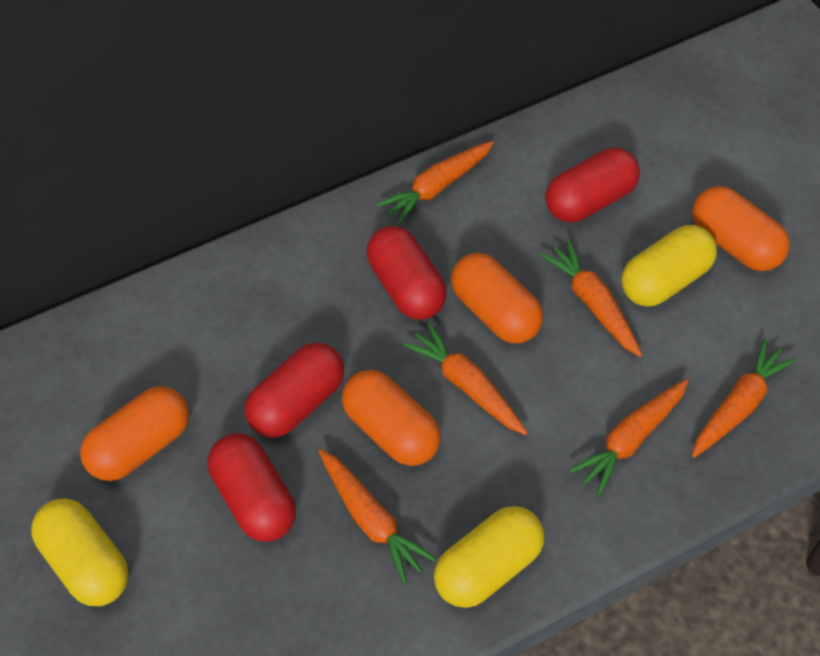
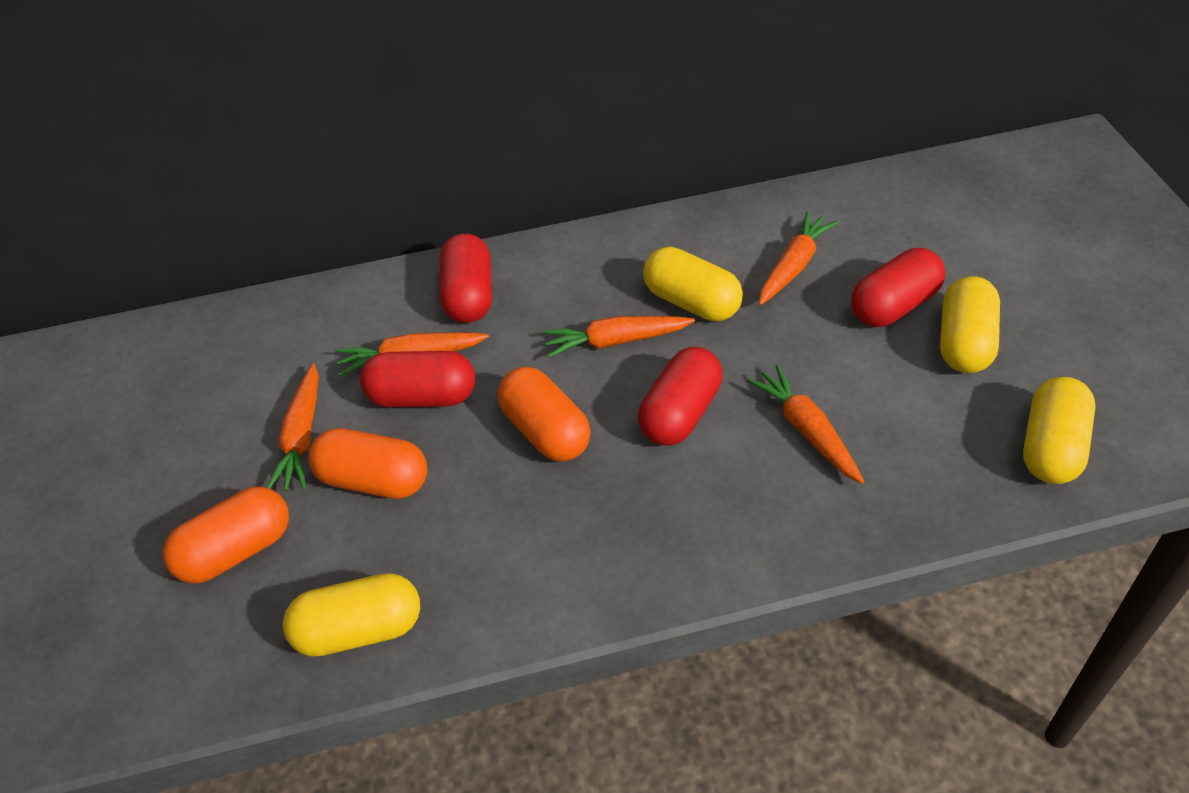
orange capsule: [80,386,189,481] [342,370,441,466] [451,253,543,343] [692,186,790,271] = 4 -> [163,487,289,584] [309,428,427,499] [498,367,591,462] = 3
orange carrot: [318,449,436,584] [376,141,494,226] [403,323,528,435] [540,239,642,357] [569,379,689,496] [692,339,797,458] = 6 -> [267,363,319,491] [336,332,489,377] [543,316,695,358] [747,364,864,484] [759,211,838,305] = 5
yellow capsule: [31,499,129,606] [434,506,544,608] [621,225,717,307] = 3 -> [283,573,420,657] [643,247,743,321] [940,276,1000,373] [1023,377,1095,484] = 4

